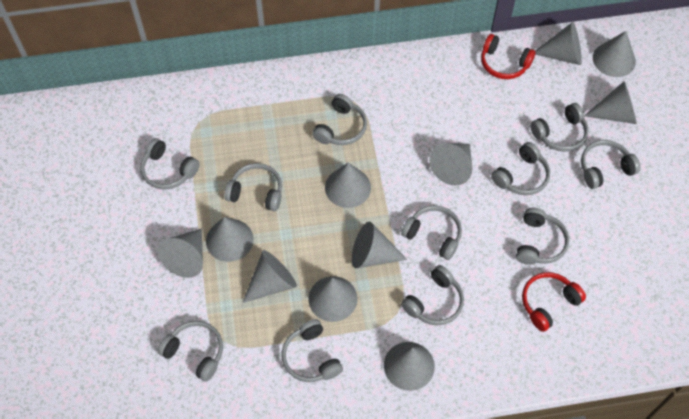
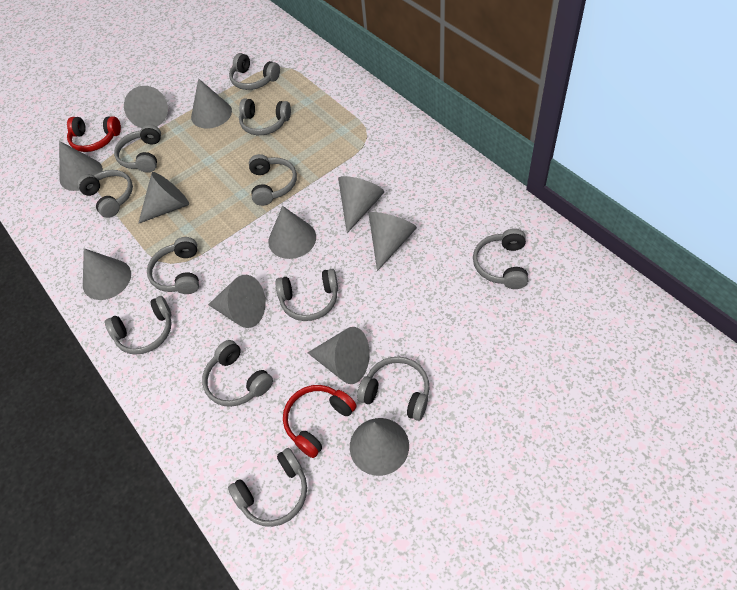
grey headphones: [140,138,200,190] [158,321,223,382] [224,163,282,212] [282,319,343,382] [312,94,367,145] [401,205,462,260] [401,265,464,325] [491,142,550,195] [516,208,569,265] [530,103,588,152] [581,140,641,189] = 11 -> [77,170,133,218] [105,296,172,355] [114,124,161,173] [147,237,199,294] [202,340,273,407] [228,448,307,527] [229,53,280,90] [239,99,291,135] [249,154,297,206] [275,269,338,321] [357,357,430,421] [473,228,528,289] = 12

